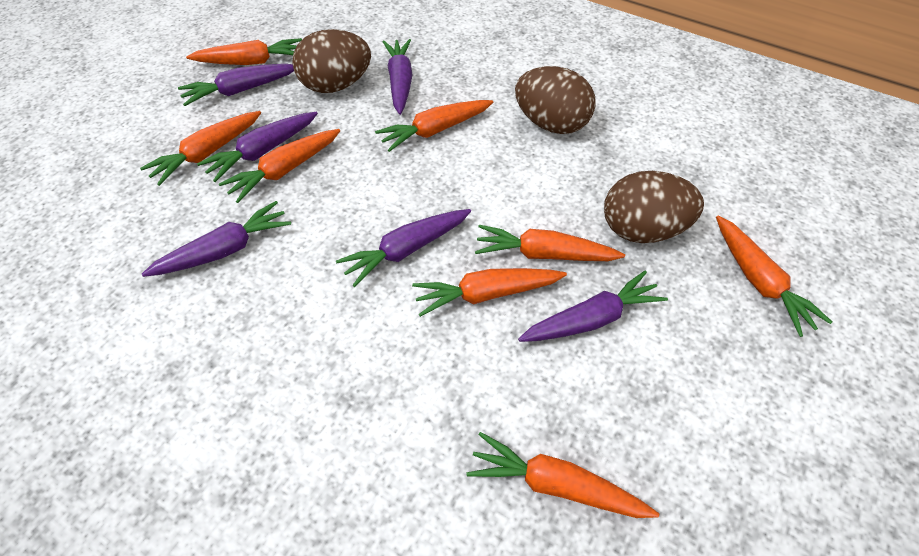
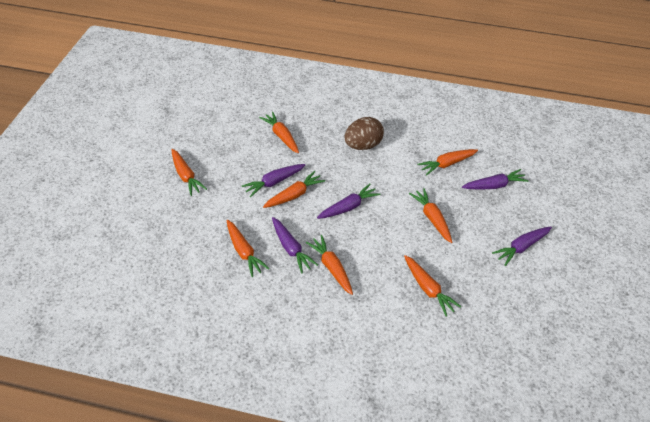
brown egg: [292,29,371,93] [515,66,595,134] [604,171,704,243] = 3 -> [344,117,384,150] = 1
purple carrot: [142,201,291,277] [178,64,294,106] [197,112,318,182] [336,209,471,287] [383,39,412,115] [518,271,668,342] = 6 -> [242,164,305,197] [272,217,318,273] [317,184,381,219] [462,169,529,190] [492,227,552,266] = 5

